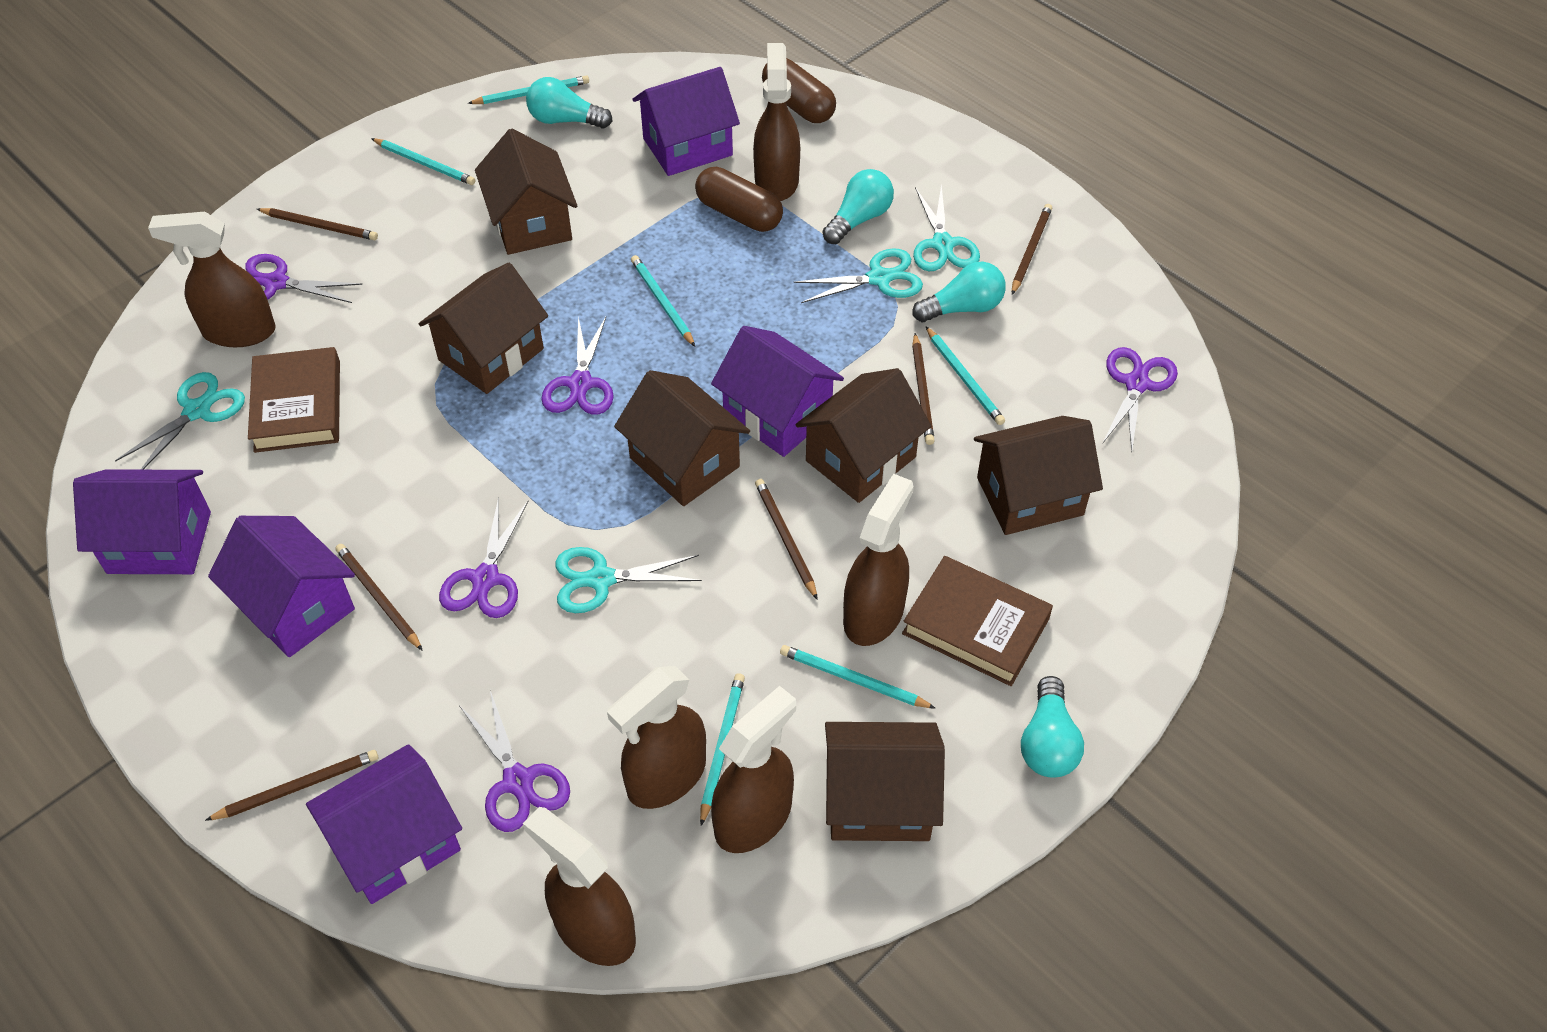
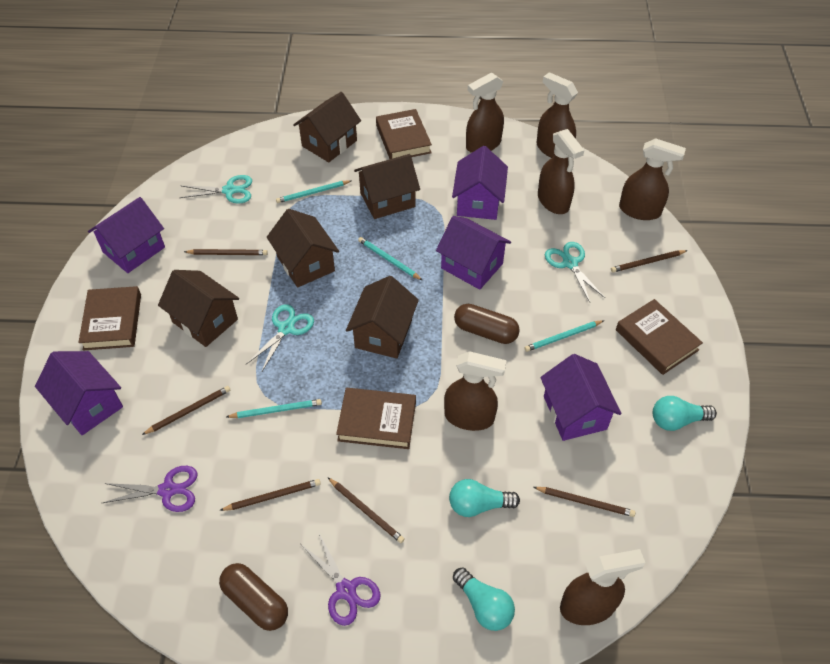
brown book: [248,347,340,453] [902,556,1053,686] = 2 -> [78,286,141,350] [336,388,416,449] [376,109,432,159] [616,299,703,375] = 4
brown house: [419,263,548,394] [475,129,577,255] [614,370,750,506] [795,368,932,503] [825,722,945,841] [974,416,1103,535] = 6 -> [158,270,239,347] [267,209,339,288] [293,92,361,162] [346,276,419,359] [354,154,420,219] = 5
purple scissors: [245,254,362,303] [439,497,528,618] [459,691,570,832] [541,317,614,415] [1102,347,1178,451] = 5 -> [103,466,198,512] [301,533,381,626] = 2
turquoise light bulb: [526,77,612,128] [823,169,894,244] [913,262,1006,322] [1021,676,1084,778] = 4 -> [449,479,520,517] [453,567,515,631] [653,396,717,431] = 3
turquoise pencil: [371,138,475,185] [468,75,589,104] [631,255,695,347] [700,673,745,826] [780,645,936,709] [926,327,1005,425] = 6 -> [226,399,322,418] [276,180,351,203] [358,237,422,280] [524,320,604,352] = 4
turquoise scissors: [115,372,245,470] [555,547,702,613] [793,248,923,303] [913,184,980,271] = 4 -> [180,175,252,204] [246,304,314,373] [545,242,605,302] = 3

